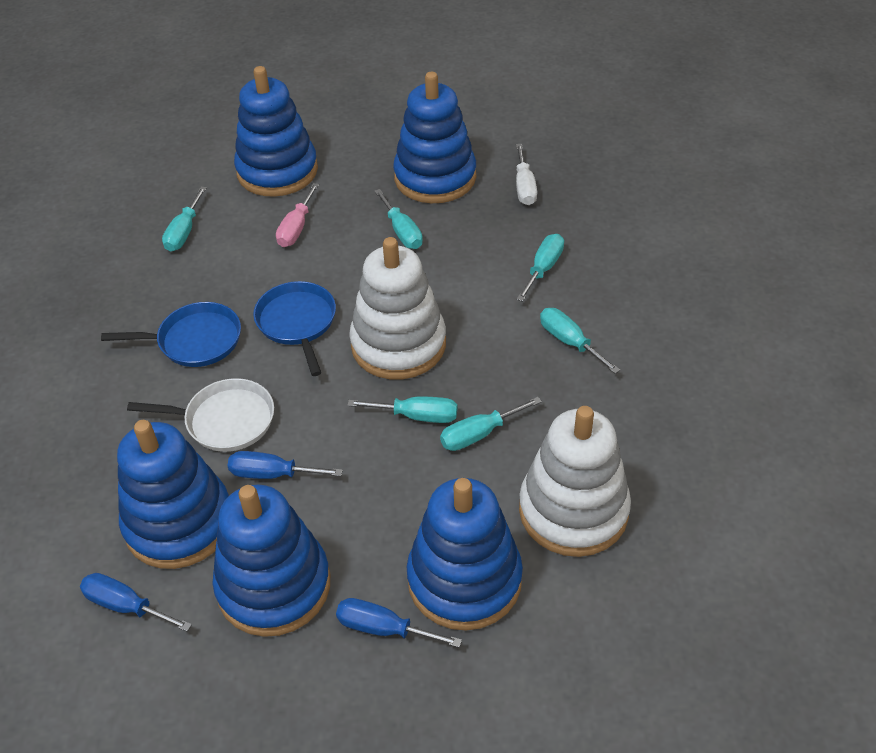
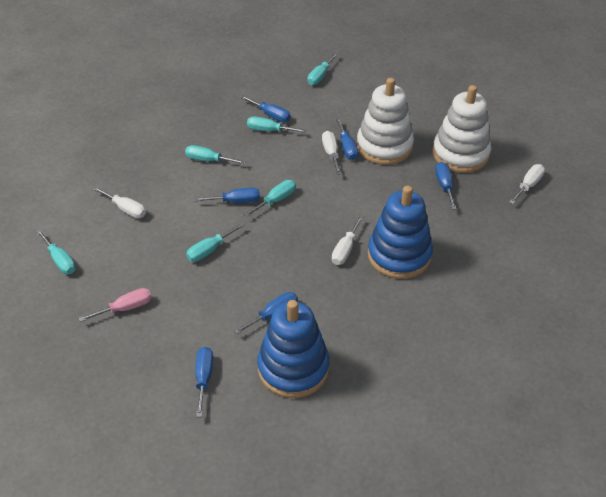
blue pan: [101,302,241,367] [253,281,336,376] = 2 -> none = 0
blue screwdriver: [80,573,192,632] [228,451,343,479] [336,598,462,648] = 3 -> [194,188,260,203] [195,347,213,417] [234,292,298,334] [241,96,291,122] [336,118,358,160] [435,162,456,210] = 6
blue stacking toy: [117,420,229,569] [213,485,330,637] [234,66,318,197] [393,72,476,203] [407,478,523,631] = 5 -> [257,300,330,398] [368,186,433,279] = 2
white pan: [127,378,274,452] = 1 -> none = 0
white screwdriver: [516,144,537,205] = 1 -> [93,187,146,218] [322,131,341,175] [332,215,363,265] [510,164,545,204] = 4

